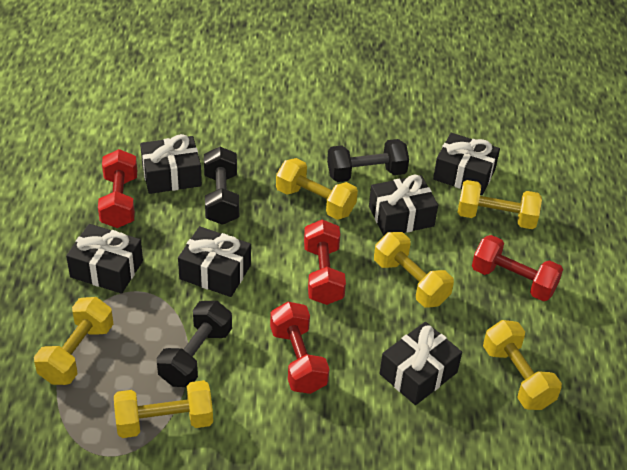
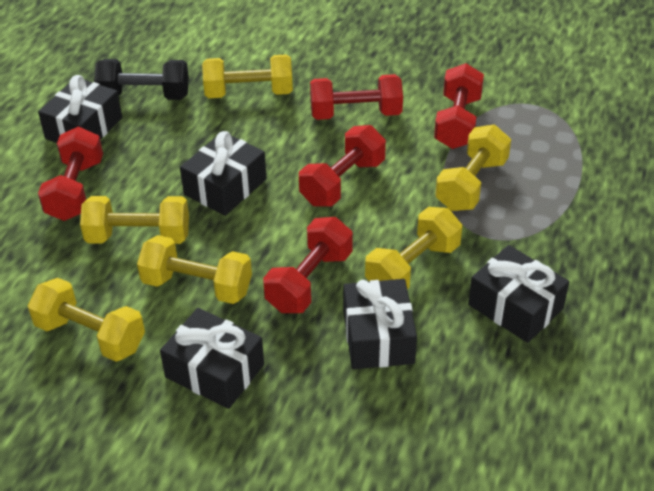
black dumbbell: [157,301,232,387] [204,147,239,225] [327,139,409,182] = 3 -> [94,59,189,100] = 1
black gift: [66,224,143,294] [140,134,202,194] [178,226,251,297] [369,174,438,236] [380,322,462,405] [433,133,500,196] = 6 -> [38,75,122,143] [160,308,264,409] [180,131,266,216] [343,279,417,369] [468,245,569,343] = 5
red dumbbell: [98,149,137,228] [270,302,329,394] [304,220,346,305] [472,235,563,301] = 4 -> [38,127,103,221] [263,217,353,313] [299,125,386,206] [310,74,403,120] [434,63,484,149] = 5

